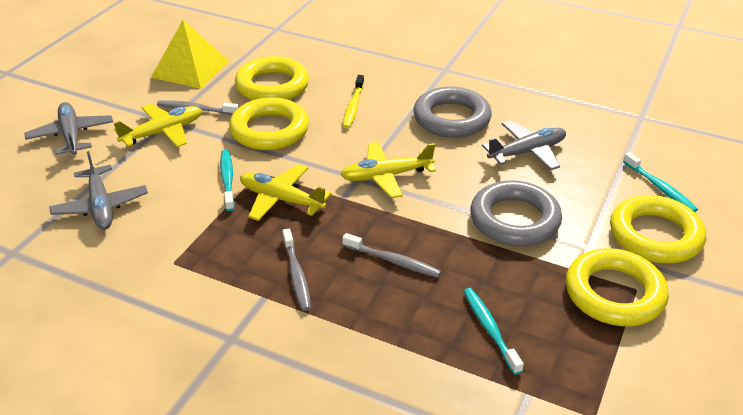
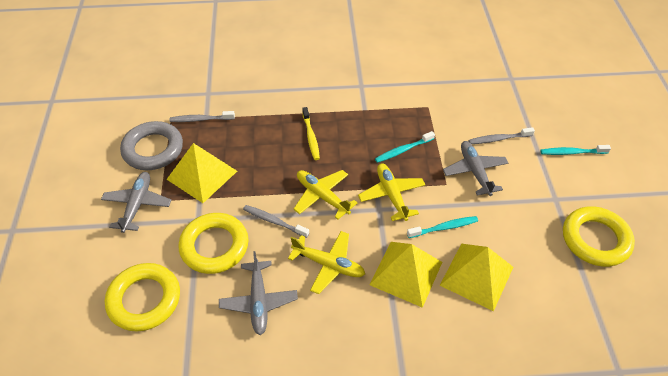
grey ring: [413,86,492,138] [470,180,562,246] = 2 -> [120,121,183,170] = 1
yellow pyramid: [151,20,229,89] = 1 -> [166,143,237,203] [369,242,442,308] [440,244,513,311] = 3
yellow ring: [229,97,309,150] [235,56,309,100] [566,248,669,326] [610,195,706,263] = 4 -> [105,263,180,331] [178,213,249,274] [563,206,635,267] = 3

